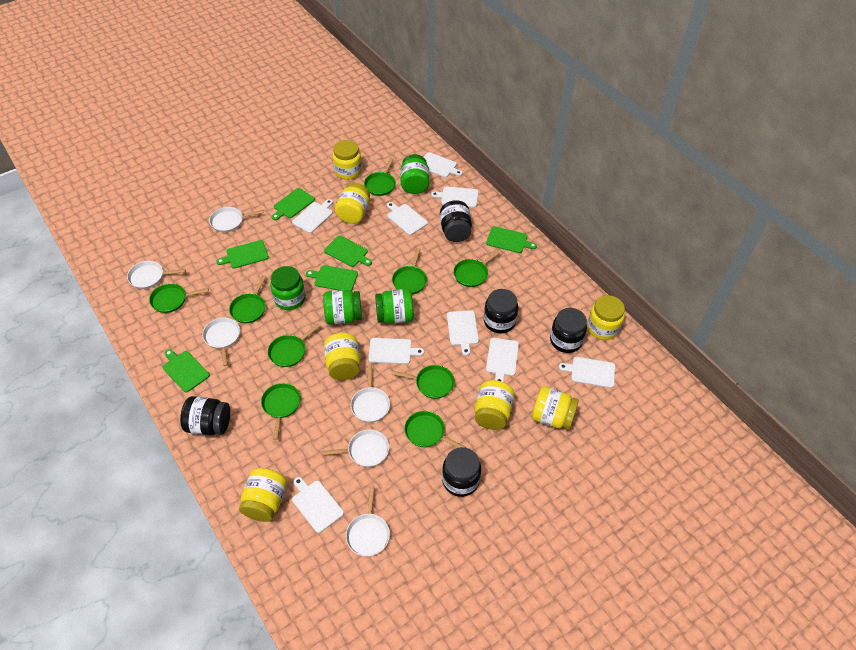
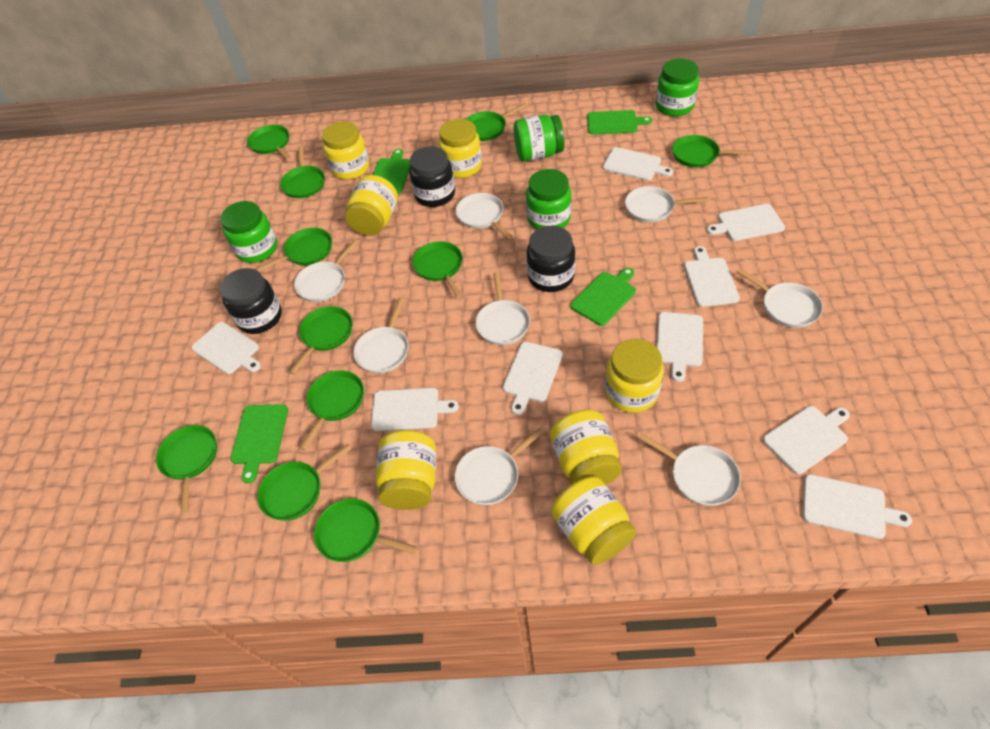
black jar: [180,396,230,435] [440,200,472,242] [442,447,481,497] [484,289,518,333] [550,308,587,353] = 5 -> [220,268,282,334] [409,146,455,207] [527,226,575,292] = 3
green cutting board: [163,349,210,392] [216,240,269,269] [272,188,315,220] [306,265,358,291] [324,236,372,267] [486,226,537,253] = 6 -> [230,404,288,484] [373,149,410,194] [570,268,636,326] [587,110,652,135] = 4
green pan: [149,283,209,313] [229,275,266,323] [261,383,301,440] [268,323,321,367] [364,158,396,196] [392,248,427,294] [392,365,455,399] [404,411,466,448] [454,250,501,287] = 9 -> [156,425,217,513] [247,125,291,160] [256,228,332,272] [257,444,351,521] [280,146,325,198] [290,306,353,375] [300,370,364,451] [314,498,417,562] [412,241,463,298] [466,103,527,141] [672,135,752,167] = 11
white pan: [127,261,186,289] [203,318,240,366] [209,207,264,232] [321,429,389,467] [346,486,390,556] [351,365,390,422] = 6 -> [294,240,358,302] [353,298,409,373] [455,428,544,505] [456,193,513,239] [475,272,530,345] [625,186,708,223] [639,433,741,506] [737,268,823,328] = 8

